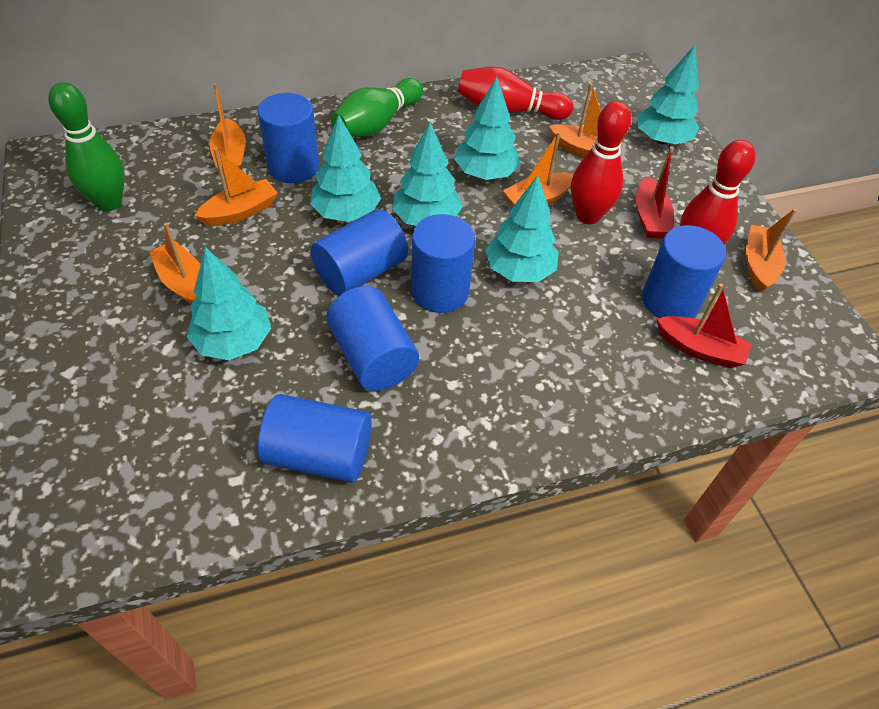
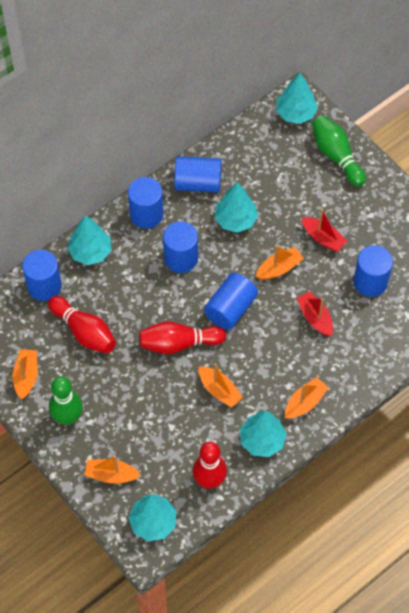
orange boat: [149,223,201,304] [194,148,278,226] [209,83,246,174] [503,132,574,207] [549,83,623,158] [746,208,797,292] = 6 -> [13,349,38,400] [84,455,141,484] [199,363,243,408] [256,246,304,280] [285,377,329,419] = 5
turquoise tree: [187,247,271,360] [310,115,381,222] [392,122,463,226] [454,77,520,180] [485,175,559,282] [637,45,699,145] = 6 -> [67,215,111,265] [128,494,176,541] [215,182,258,233] [240,411,286,457] [276,73,318,124] = 5

